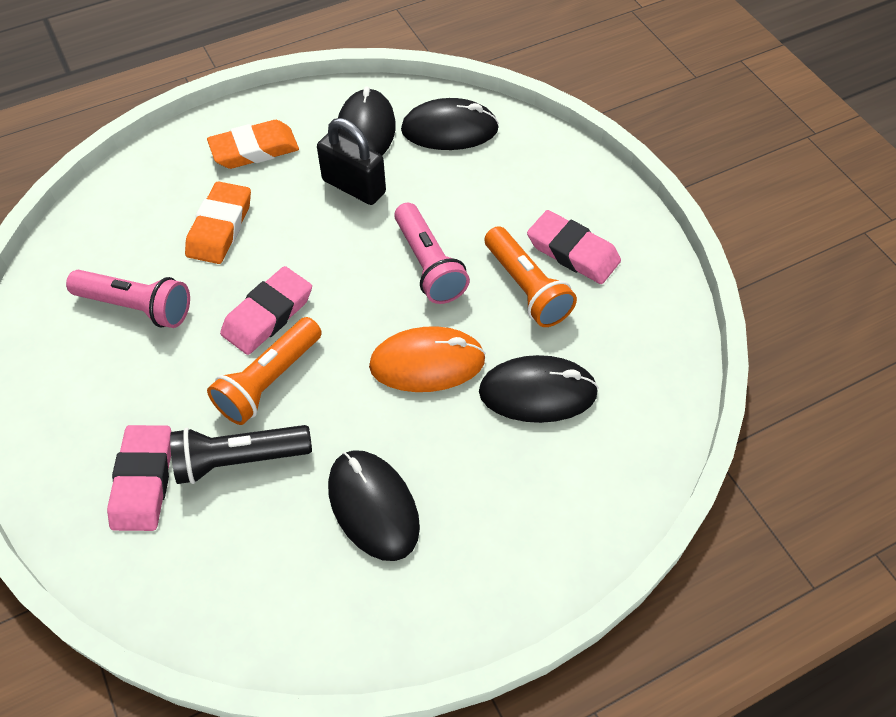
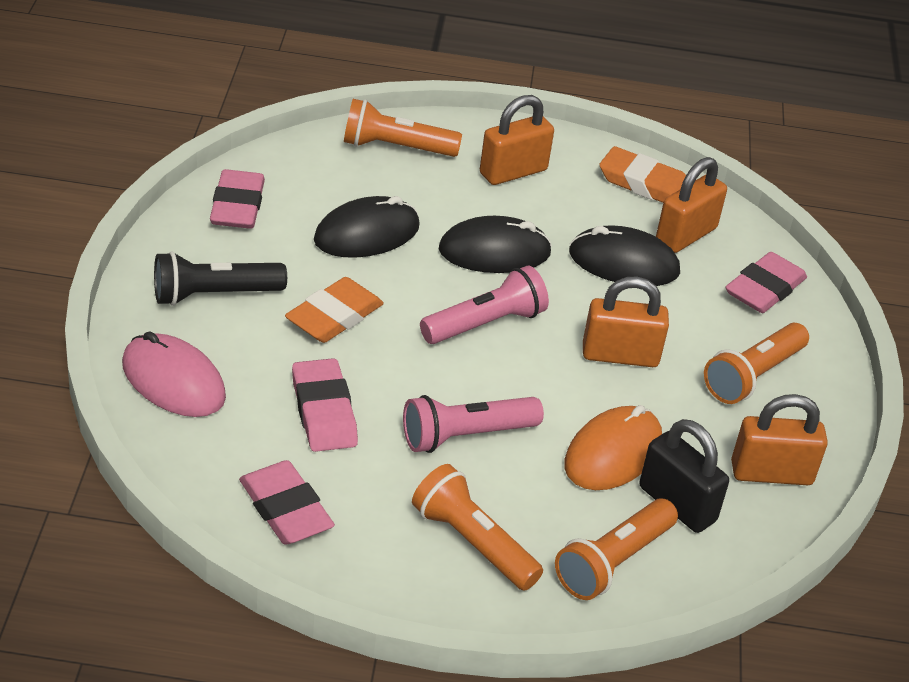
black mouse: [328,450,420,561] [338,86,396,156] [401,98,499,150] [479,355,599,423] = 4 -> [314,196,420,258] [439,216,552,273] [569,225,680,286] = 3
orange flashlight: [207,317,322,425] [484,226,577,327] = 2 -> [344,99,462,157] [412,464,543,591] [555,498,678,600] [704,323,809,404] = 4
orange padlock: none = 0 -> [480,95,554,185] [583,277,669,367] [656,157,727,253] [731,394,828,485] = 4
pink eraser: [107,425,171,531] [220,266,312,355] [527,210,621,284] = 3 -> [210,169,265,229] [239,460,335,545] [292,358,358,452] [725,252,807,313] = 4
pink mouse: none = 0 -> [122,331,226,417] = 1

